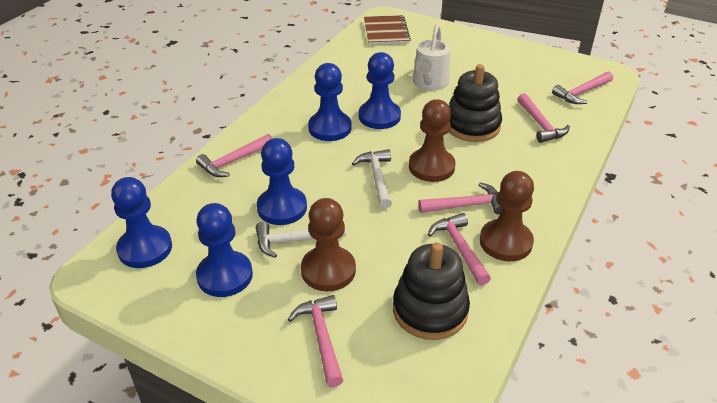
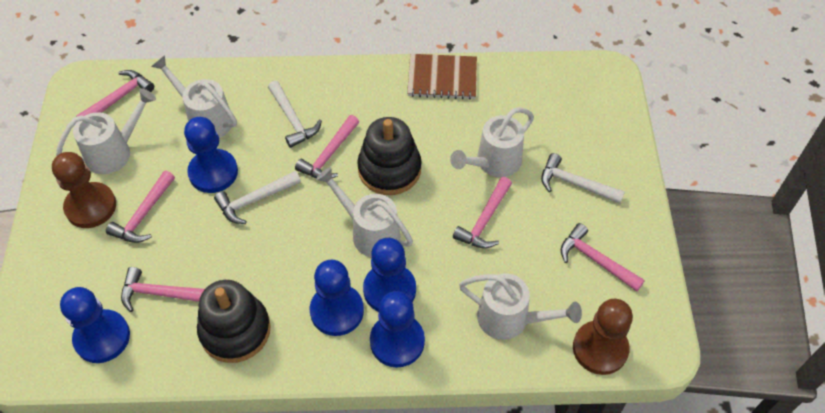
brown pawn: [301,198,356,291] [409,99,456,182] [480,171,534,261] = 3 -> [52,152,116,228] [573,299,633,375] = 2
white hammer: [256,222,346,258] [352,149,392,209] = 2 -> [214,171,301,224] [268,81,322,148] [541,153,625,204] = 3
white watering can: [413,24,450,91] = 1 -> [56,88,156,174] [151,55,237,138] [316,167,413,257] [450,107,534,177] [459,274,582,340] = 5

